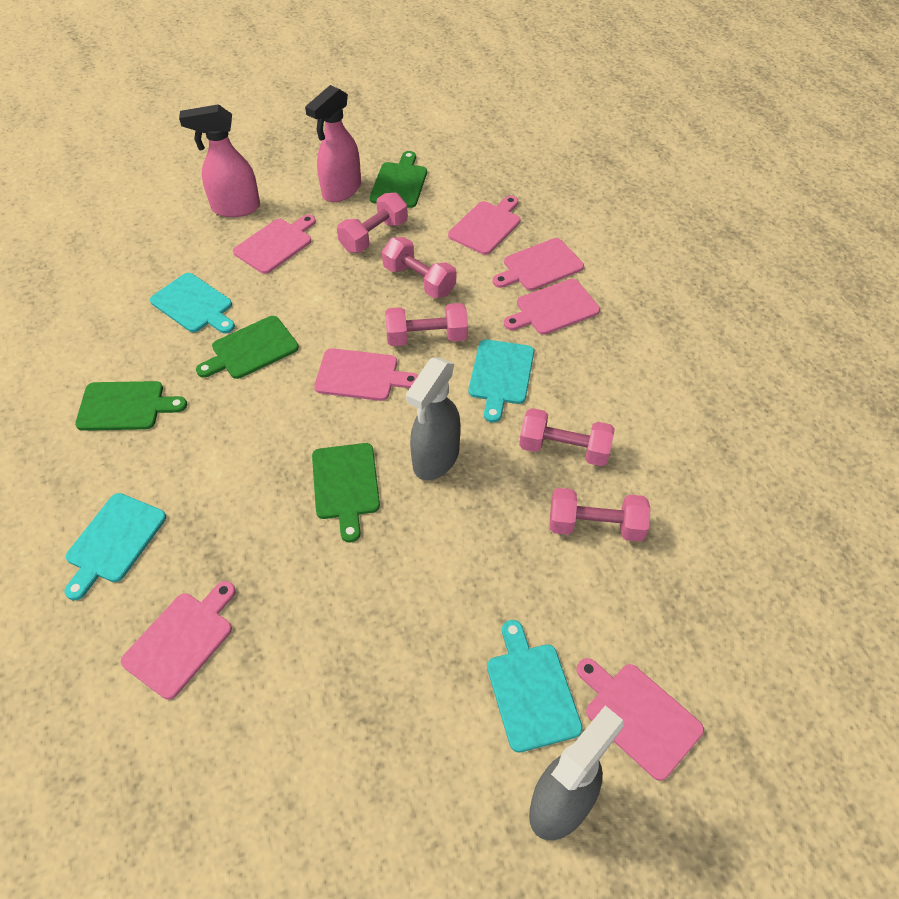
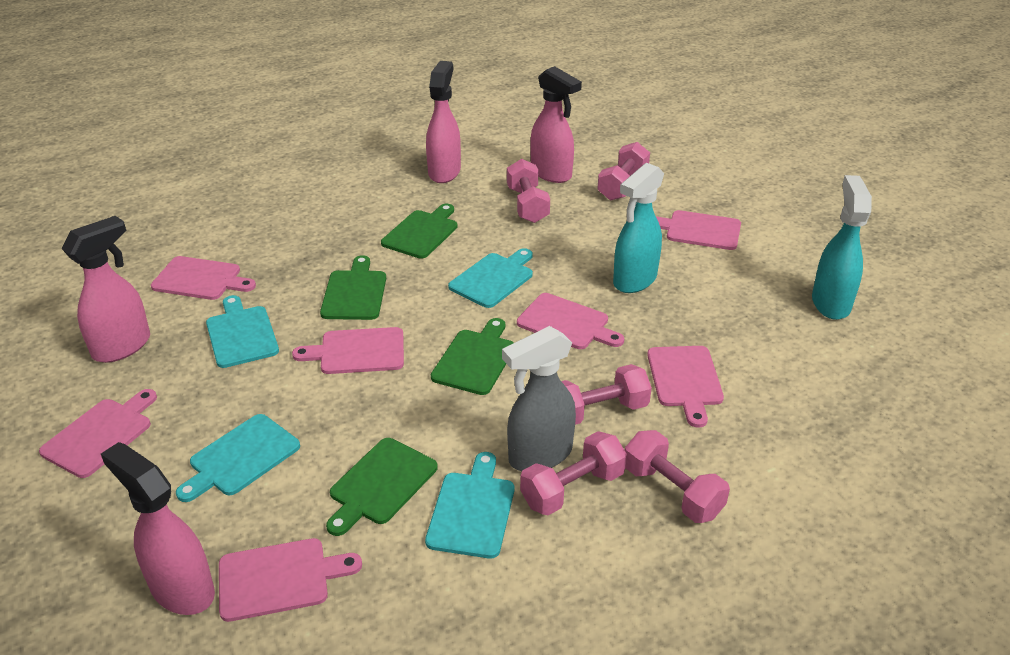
grey spray bottle: [406,357,461,480] [529,706,623,840] = 2 -> [502,326,576,471] = 1
pink spray bottle: [179,104,260,217] [305,85,361,202] = 2 -> [61,216,150,363] [101,442,215,615] [426,61,461,183] [530,66,582,183] = 4
turquoise spray bottle: none = 0 -> [613,163,664,293] [812,175,872,320] = 2

